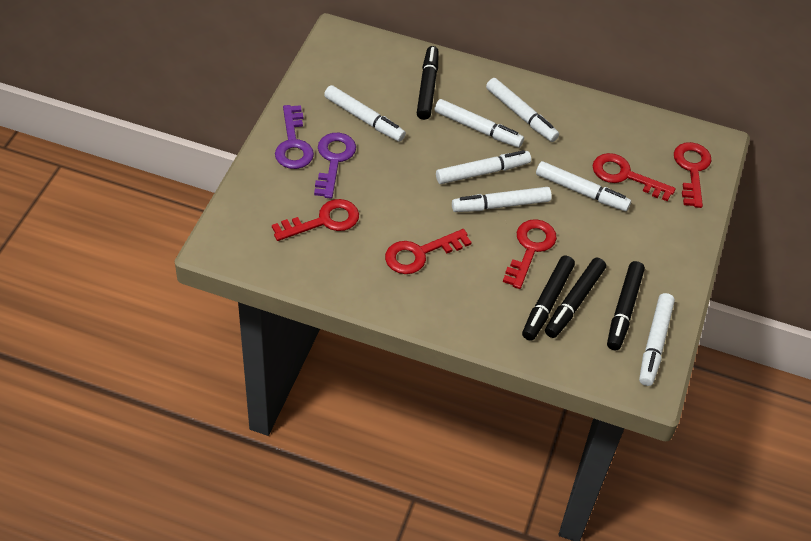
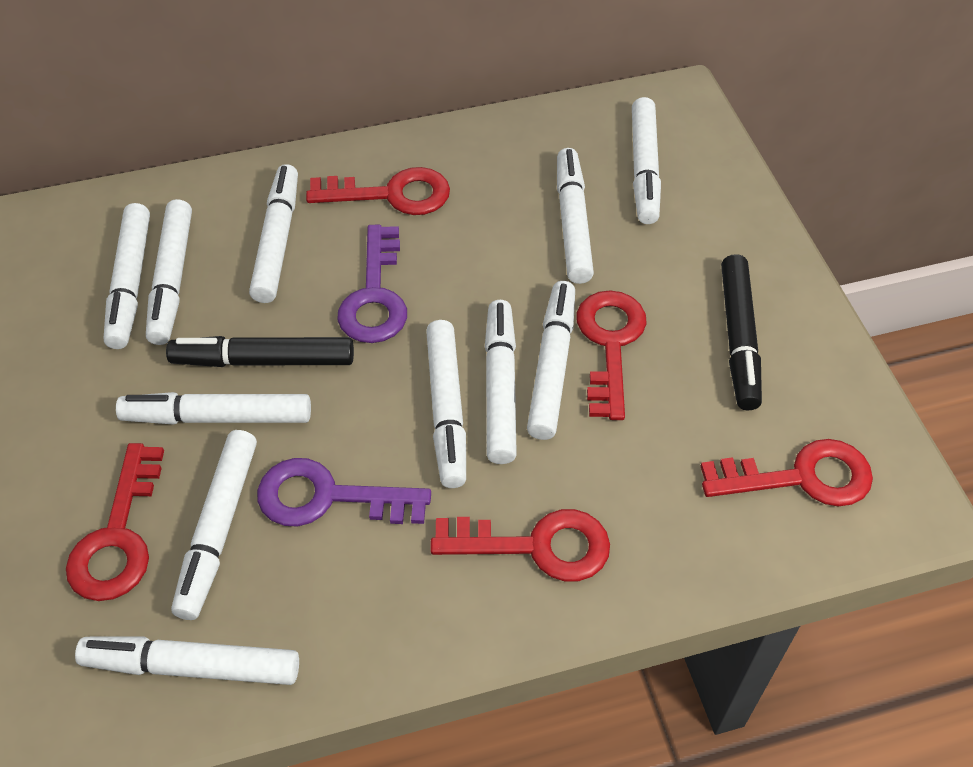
black marker: [417,46,439,120] [522,256,575,341] [545,258,606,338] [607,261,645,350] = 4 -> [166,336,354,367] [721,254,762,410] = 2
white marker: [324,85,406,142] [434,99,524,148] [436,150,531,184] [452,187,552,212] [486,78,559,142] [536,161,631,211] [639,293,675,386] = 7 -> [75,636,299,685] [103,203,150,349] [116,392,311,424] [146,199,192,345] [171,430,257,620] [249,164,298,303] [426,320,466,488] [485,300,517,464] [527,281,575,440] [557,148,594,284] [632,97,661,224] = 11

